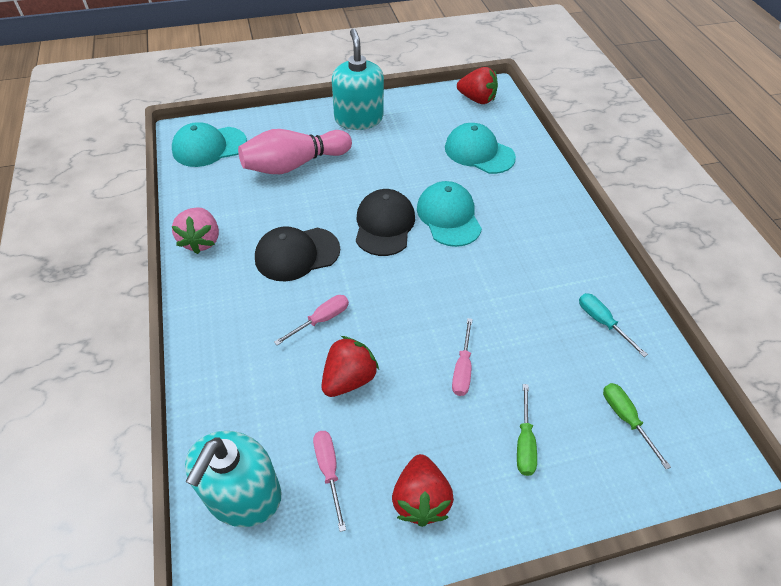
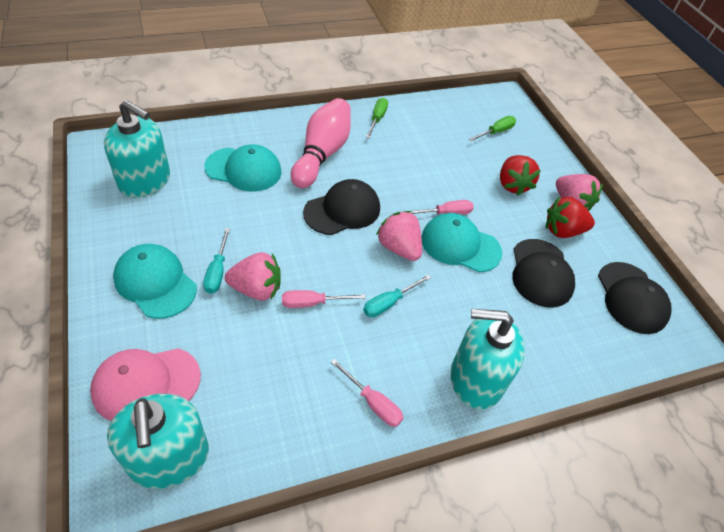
black cap: [255,226,340,281] [356,189,415,256] = 2 -> [303,179,380,235] [512,239,575,307] [598,262,672,334] = 3
pink cap: none = 0 -> [90,348,201,421] = 1
pink strawberry: [171,207,219,254] = 1 -> [225,252,281,301] [376,211,422,261] [556,174,603,211] = 3
red strawberry: [321,336,379,397] [392,454,454,527] [457,67,498,104] = 3 -> [500,155,541,196] [546,196,595,238] = 2
turquoise screwdriver: [579,293,648,357] = 1 -> [203,228,230,294] [363,275,431,317] = 2
turquoise soap dispenser: [185,431,282,527] [332,29,384,130] = 2 -> [104,100,170,198] [107,394,209,489] [451,309,525,409] = 3

